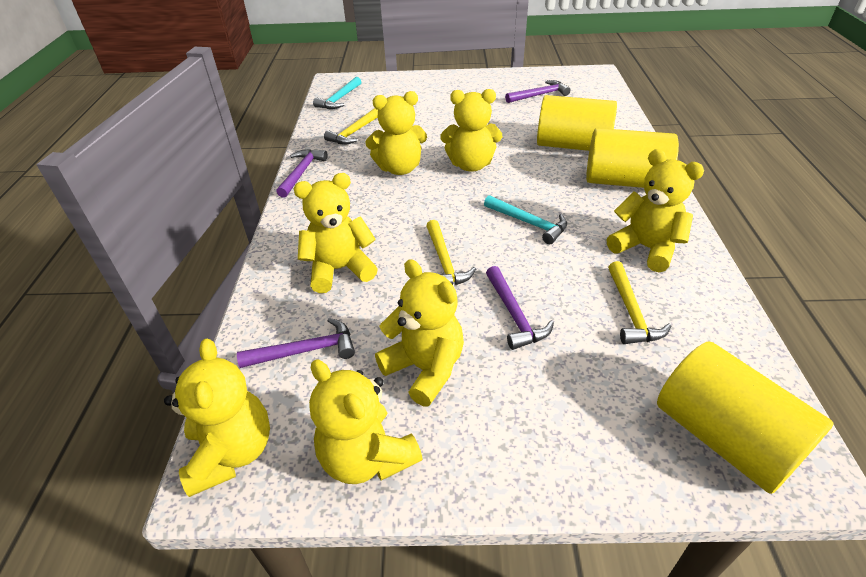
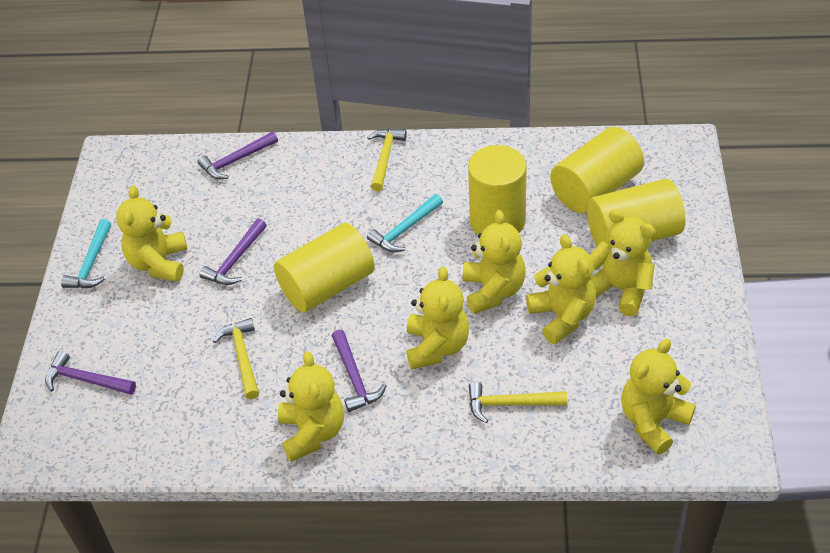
yellow cylinder: [537,95,617,151] [586,128,679,188] [657,342,834,494] = 3 -> [274,223,375,313] [468,145,527,235] [550,127,644,213] [587,179,685,246] = 4

